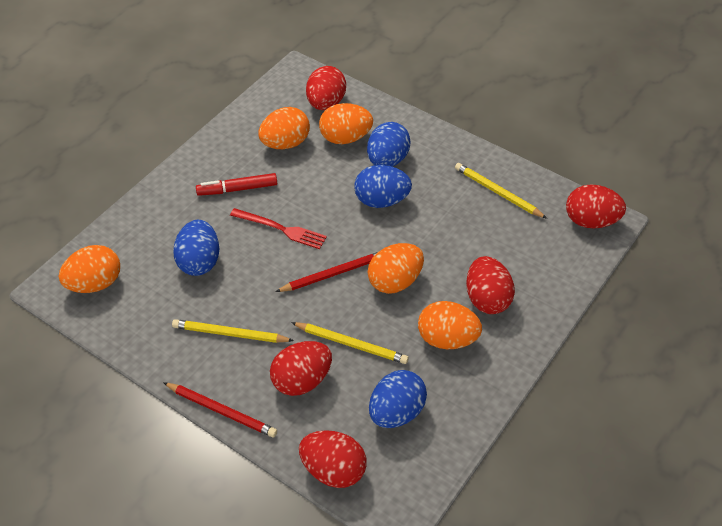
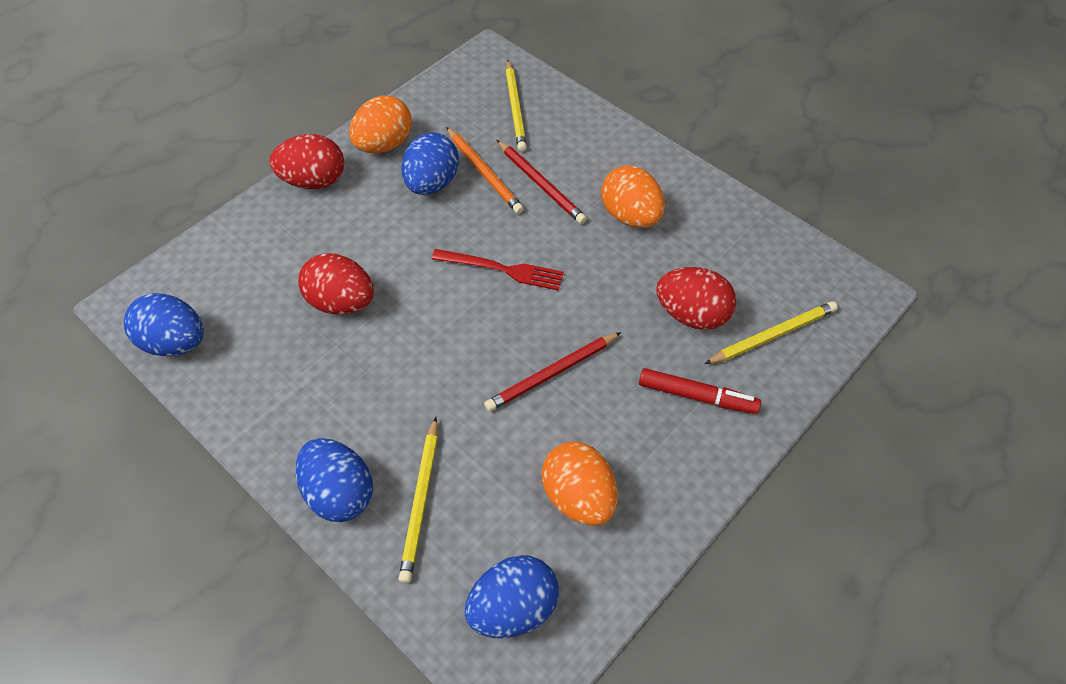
orange egg: [59,245,120,293] [258,107,310,149] [319,103,373,144] [368,243,424,294] [418,301,482,349] = 5 -> [349,95,412,153] [542,442,618,526] [601,165,665,228] = 3
orange pencil: none = 0 -> [446,127,524,214] = 1
red egg: [270,341,332,396] [299,430,367,488] [306,66,346,110] [466,256,515,314] [566,184,626,228] = 5 -> [270,134,344,189] [298,253,374,315] [656,267,736,330] = 3

